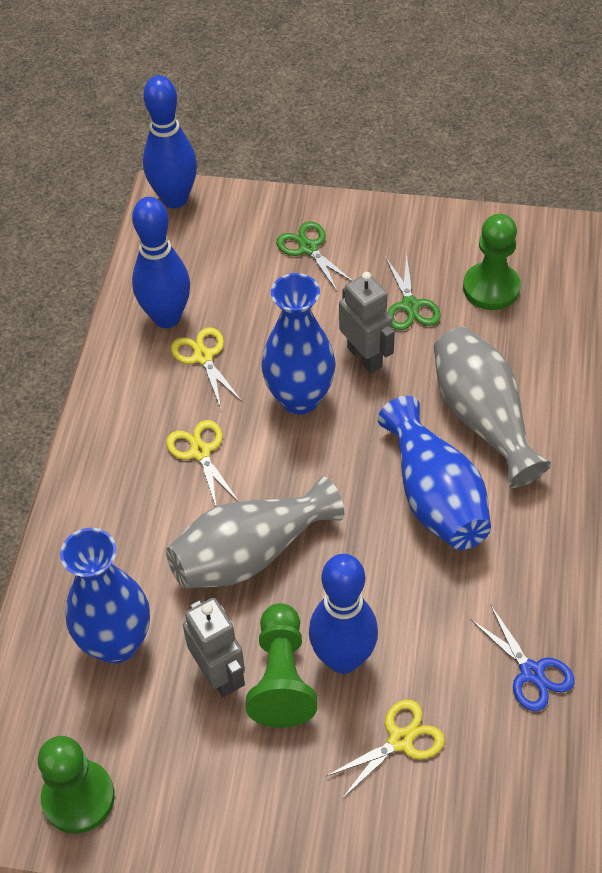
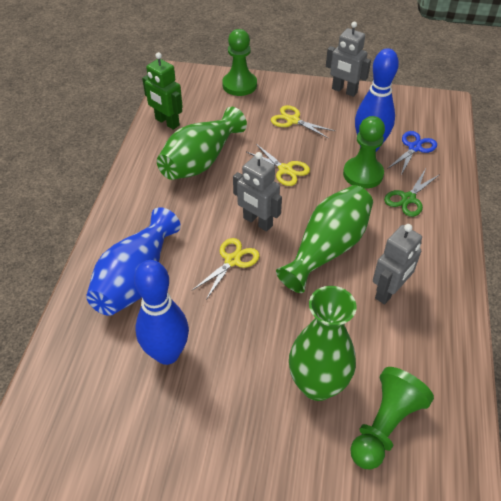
blue bowling pin: [132,197,190,328] [143,75,197,208] [309,554,378,674] = 3 -> [134,260,189,365] [355,48,399,152] = 2
blue vase: [60,528,150,664] [261,273,336,415] [378,396,491,550] = 3 -> [86,207,181,316] = 1
green robot: none = 0 -> [142,52,183,130] = 1
green scissors: [276,221,353,291] [386,254,441,330] = 2 -> [384,169,440,217] = 1
green vase: none = 0 -> [157,107,247,180] [276,185,373,293] [289,286,357,401] = 3
grey robot: [183,598,245,697] [339,272,395,373] = 2 -> [233,152,282,232] [326,22,371,97] [373,224,422,304] = 3
grey vase: [166,476,344,589] [434,327,551,488] = 2 -> none = 0

